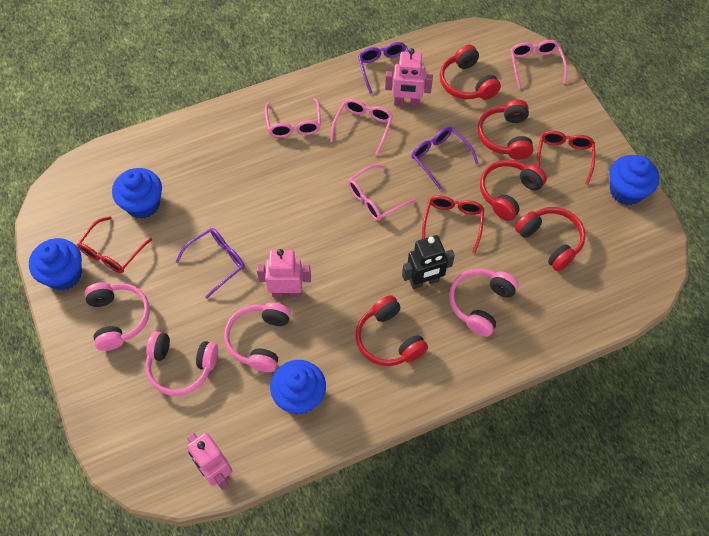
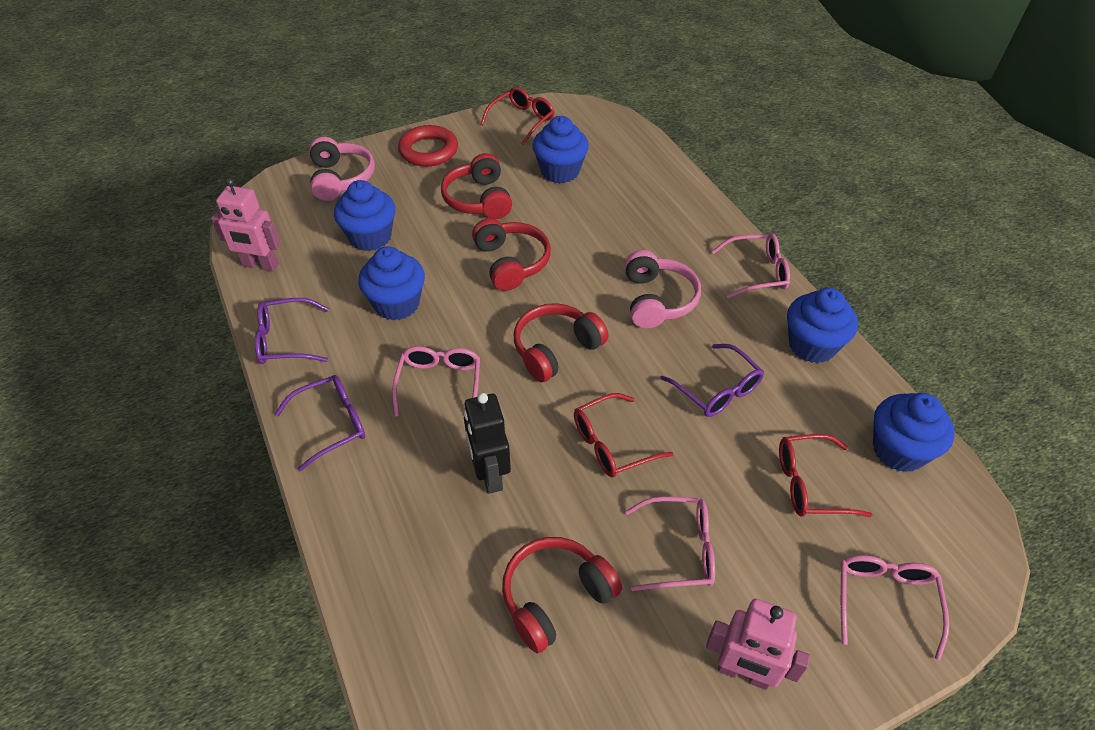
blue cupcake: [29,238,82,291] [112,168,162,219] [270,360,326,414] [609,155,659,205] = 4 -> [334,180,396,251] [358,246,425,321] [532,116,589,183] [787,288,858,363] [873,393,954,472] = 5
pink headphones: [84,282,150,351] [145,331,218,396] [224,302,291,372] [449,268,519,337] = 4 -> [310,137,375,201] [625,250,701,328] = 2
pink robot: [187,433,232,490] [257,249,311,298] [385,48,433,108] = 3 -> [211,178,281,271] [706,599,810,690] = 2
red headphones: [355,295,428,366] [440,45,501,100] [478,99,533,160] [480,160,547,221] [515,207,586,271] = 5 -> [441,153,512,219] [472,218,551,291] [502,537,622,653] [514,303,608,382] = 4
red ring: none = 0 -> [398,125,458,167] = 1

